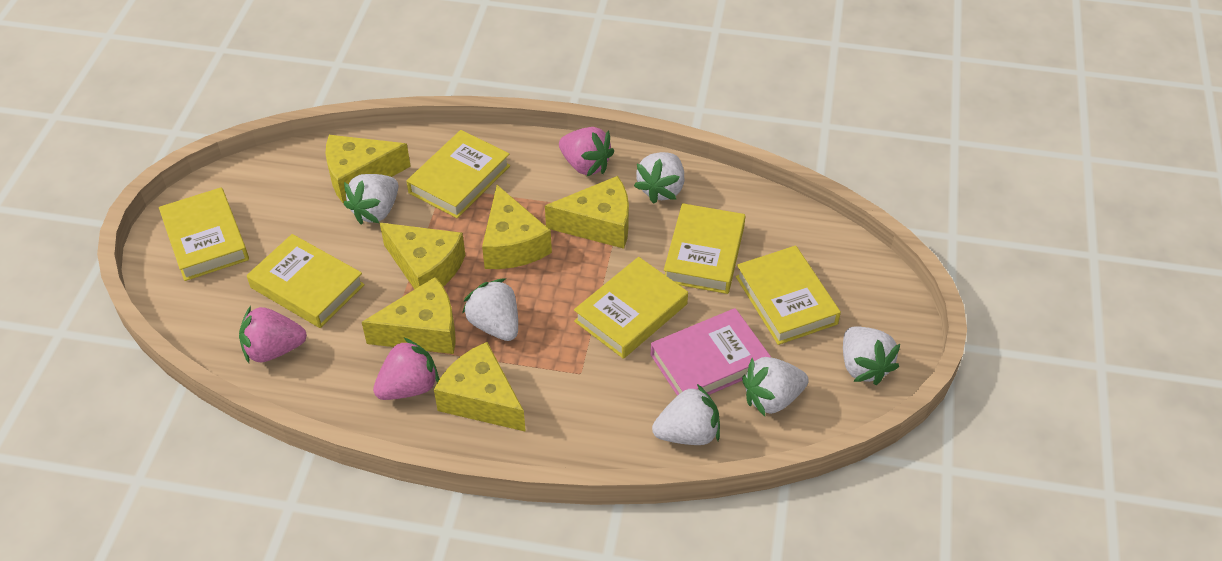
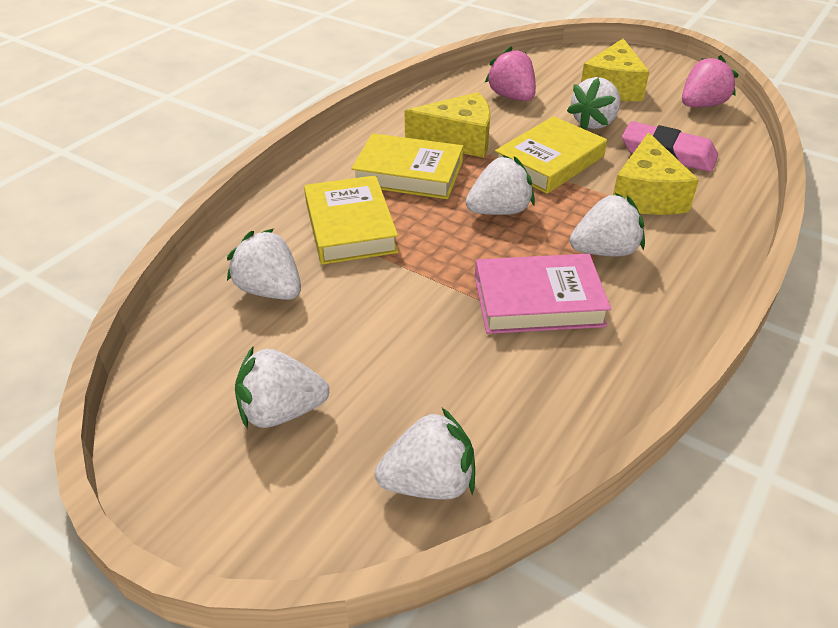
pink eraser: none = 0 -> [622,121,718,172] = 1
pink strawberry: [239,306,307,363] [373,337,439,400] [559,127,614,176] = 3 -> [485,47,536,101] [682,55,739,107] = 2
yellow book: [159,187,249,281] [247,234,365,328] [406,130,510,219] [574,257,688,359] [664,203,745,294] [736,246,841,345] = 6 -> [304,175,398,265] [352,133,463,199] [495,116,607,194] = 3
yellow cheese: [325,135,411,203] [362,277,456,354] [380,223,465,289] [434,342,526,432] [482,185,552,269] [545,176,629,249] = 6 -> [405,92,491,158] [581,38,650,101] [613,132,699,215] = 3

